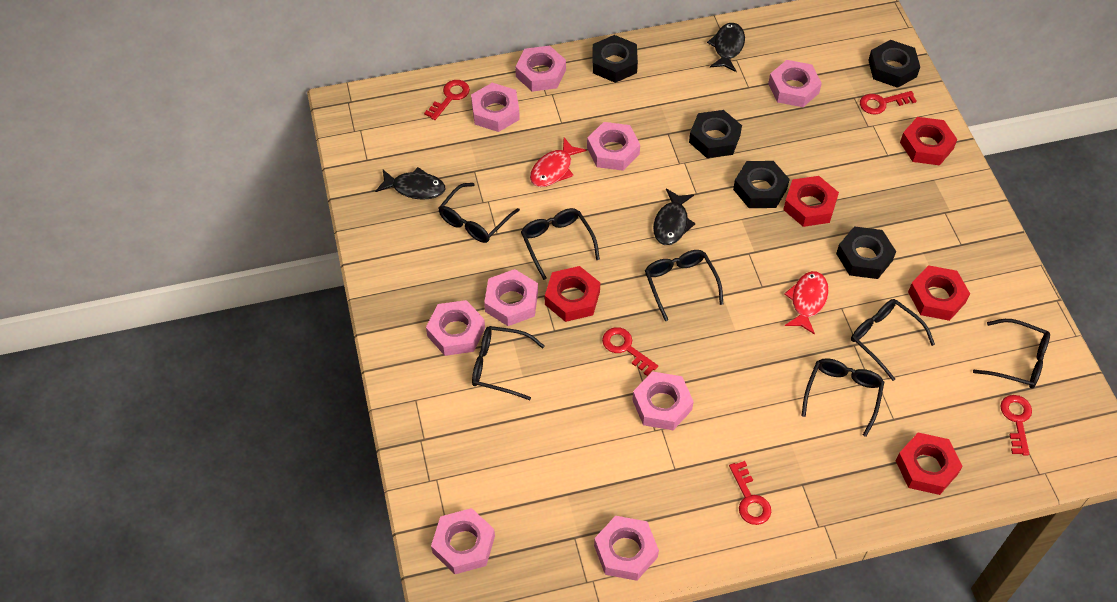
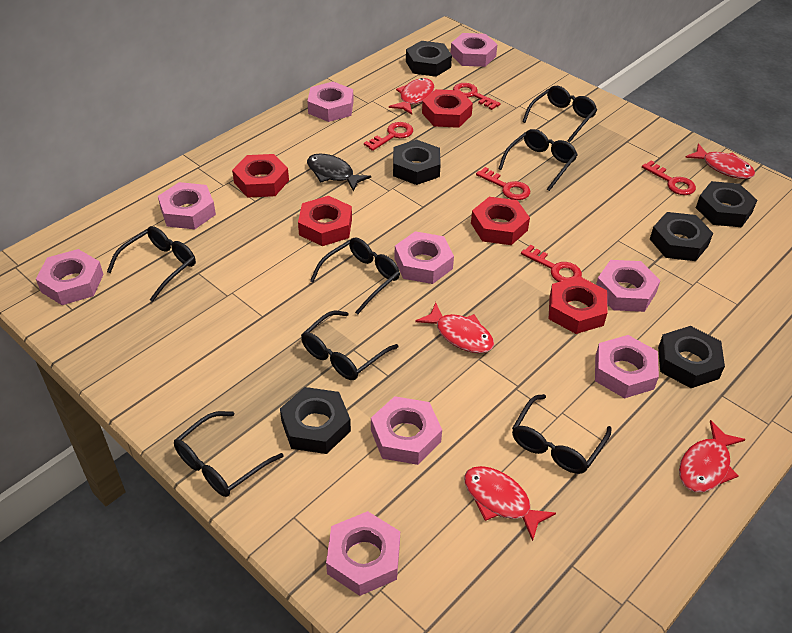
black fish: [375,167,445,200] [653,189,696,245] [707,23,745,72] = 3 -> [307,153,371,192] = 1
black nut: [592,35,638,83] [689,110,742,158] [733,161,790,208] [836,226,896,279] [868,40,920,88] = 5 -> [280,387,351,454] [393,139,441,185] [406,41,452,77] [650,212,713,261] [658,326,725,388] [696,181,757,227] = 6
red fish: [530,138,586,187] [784,271,829,335] = 2 -> [389,78,434,115] [415,302,494,353] [464,466,556,541] [679,420,746,492] [685,144,755,179] = 5

